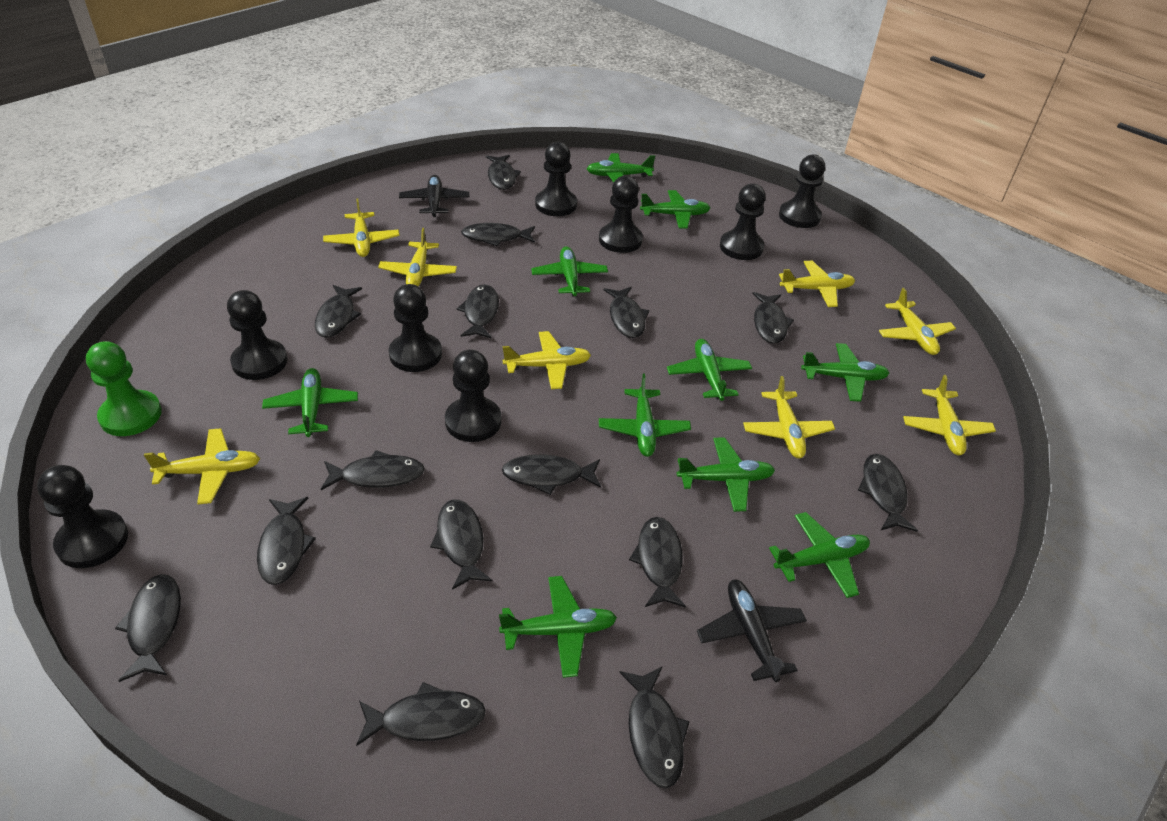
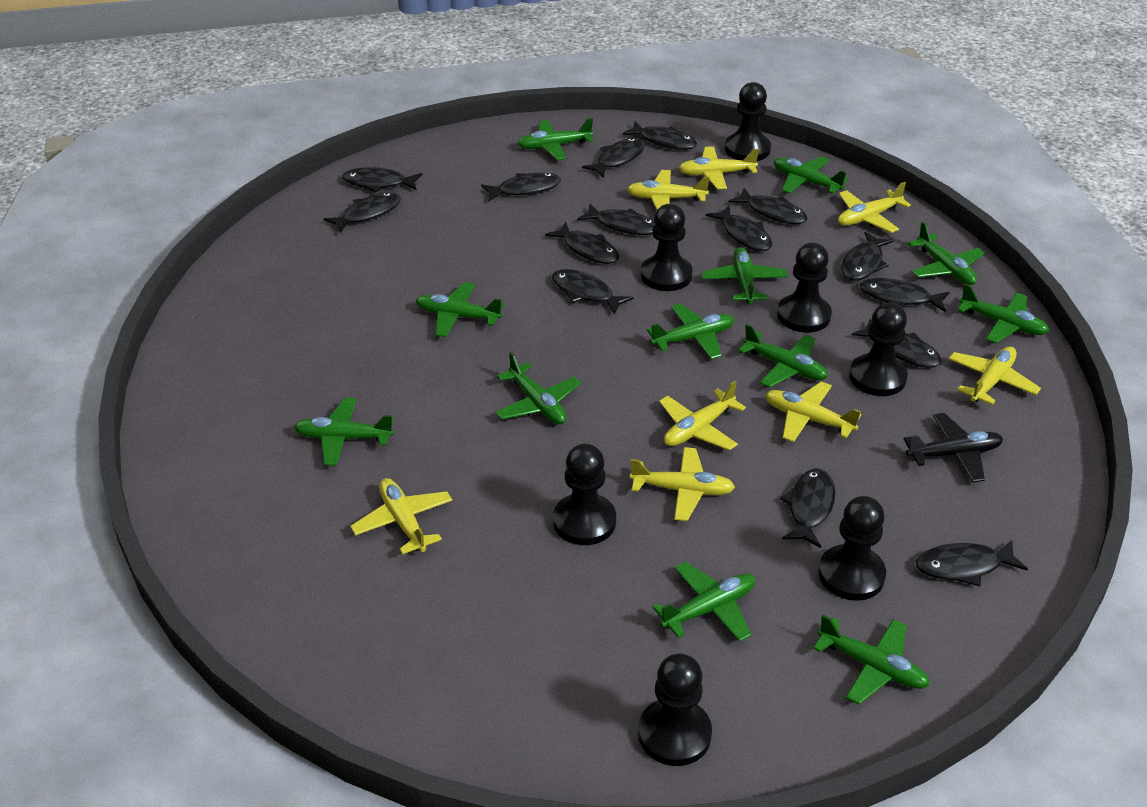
black pawn: [37,465,128,568] [227,290,288,380] [389,284,442,372] [445,349,502,442] [535,142,577,216] [599,176,643,253] [720,183,766,260] [779,154,825,228] = 8 -> [553,444,616,545] [638,653,712,766] [641,204,693,291] [725,82,771,161] [777,243,832,333] [819,496,886,601] [849,303,908,396] = 7
black plane: [399,175,469,217] [697,579,807,682] = 2 -> [903,413,1003,482] = 1
green pawn: [86,341,162,436] = 1 -> none = 0
green plane: [262,368,358,437] [499,576,617,678] [531,246,608,296] [587,153,655,183] [599,373,691,457] [640,190,710,229] [667,339,752,401] [677,437,775,512] [769,512,870,598] [801,343,890,402] = 10 -> [294,397,394,466] [416,282,504,337] [495,352,581,424] [517,118,594,160] [647,304,734,359] [653,562,755,642] [701,247,788,304] [738,324,828,388] [774,156,849,194] [813,615,930,704] [908,222,984,285] [957,284,1049,343] = 12

